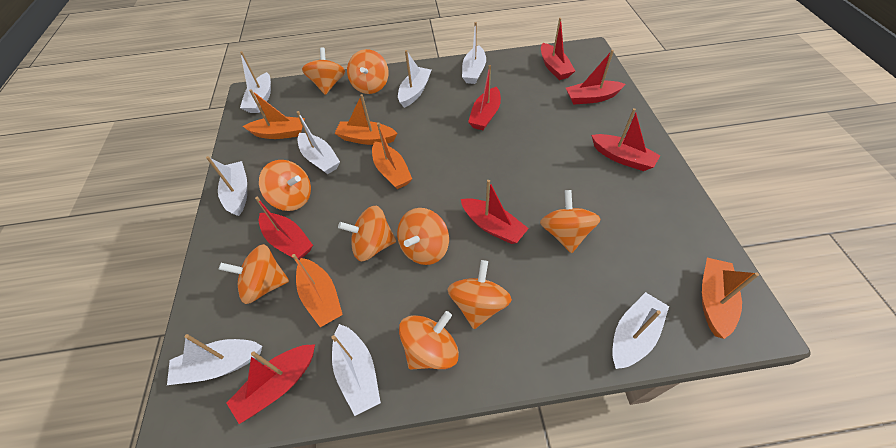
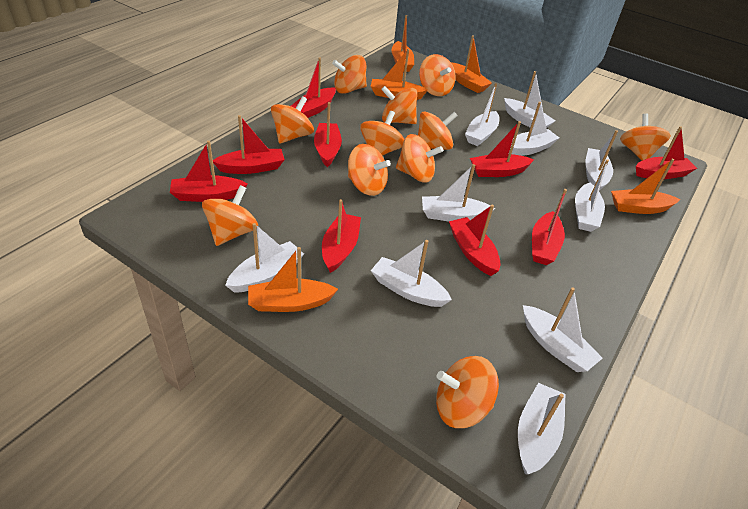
orange spinning top: [219,244,289,304] [259,160,311,211] [302,48,345,95] [338,206,396,261] [347,49,389,94] [397,208,449,265] [399,311,459,370] [448,260,512,329] [540,190,601,253] = 9 -> [202,185,258,246] [271,96,314,144] [332,55,367,94] [348,144,391,196] [360,111,404,156] [381,86,417,124] [396,134,443,183] [418,111,458,150] [419,54,456,96] [436,356,499,428] [620,113,671,161] = 11
red boat: [227,344,315,424] [255,197,313,260] [461,180,529,244] [468,65,501,130] [541,18,575,80] [566,50,625,105] [591,108,661,171] = 7 -> [170,141,248,202] [213,115,285,174] [291,57,336,118] [314,102,342,167] [322,199,361,273] [449,205,501,276] [470,121,534,177] [532,189,567,265] [636,126,697,179] = 9
white boat: [167,334,262,385] [206,156,247,216] [240,51,271,113] [297,111,340,174] [331,324,381,416] [398,50,432,108] [462,22,486,84] [612,292,669,369] = 8 -> [225,223,304,293] [371,240,452,307] [422,164,495,221] [465,83,499,146] [504,71,555,128] [510,102,559,156] [518,383,565,475] [523,287,603,372] [575,159,609,232] [585,130,618,191] = 10

